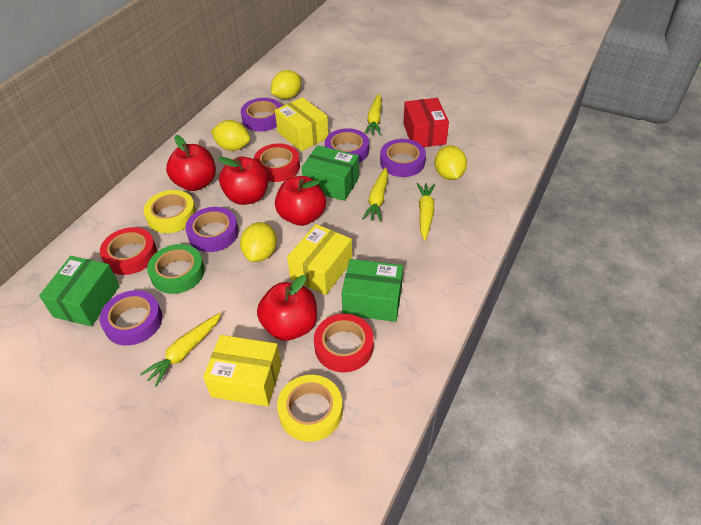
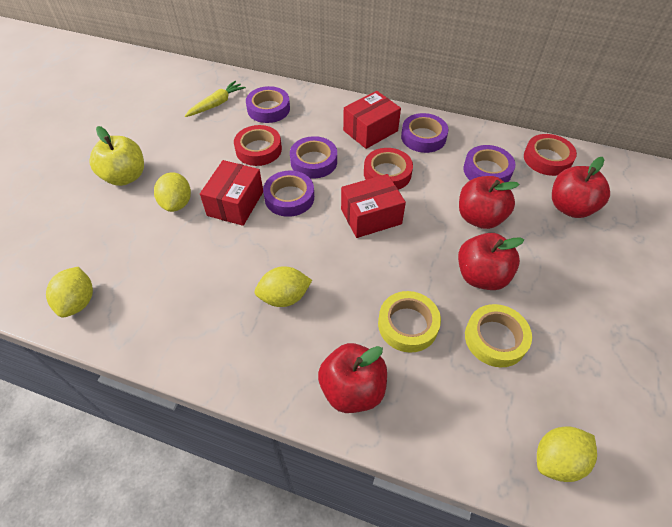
green box: [39,256,120,327] [302,145,359,201] [342,259,403,322] = 3 -> none = 0
green tape: [147,244,205,294] = 1 -> none = 0
red box: [403,98,449,147] = 1 -> [200,160,263,226] [341,174,406,238] [343,91,401,149] = 3
yellow apple: none = 0 -> [89,126,144,186] = 1
yellow box: [203,335,282,407] [275,97,328,151] [287,224,352,295] = 3 -> none = 0
yellow carrot: [140,313,221,387] [362,167,388,222] [365,94,382,135] [417,183,435,241] = 4 -> [185,81,246,117] = 1

